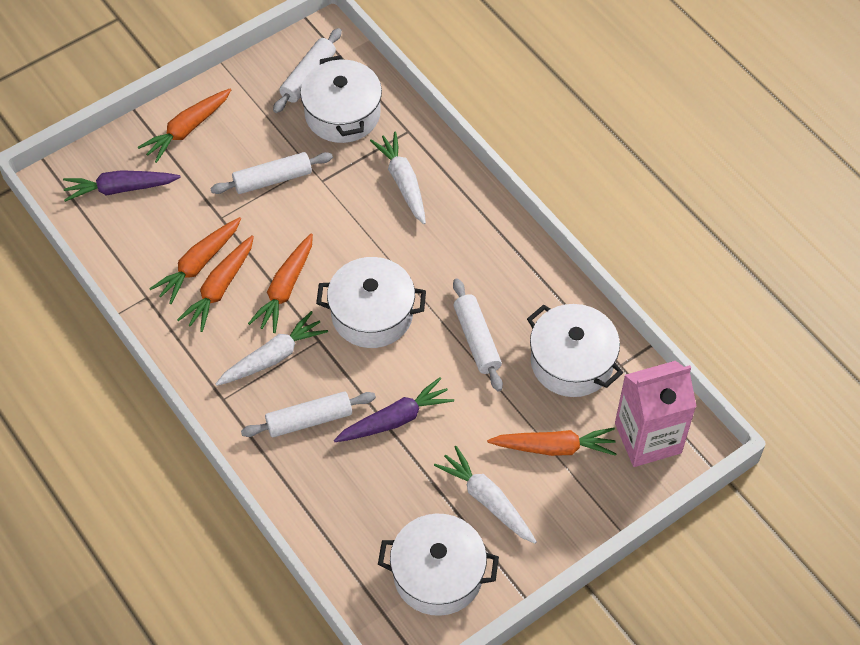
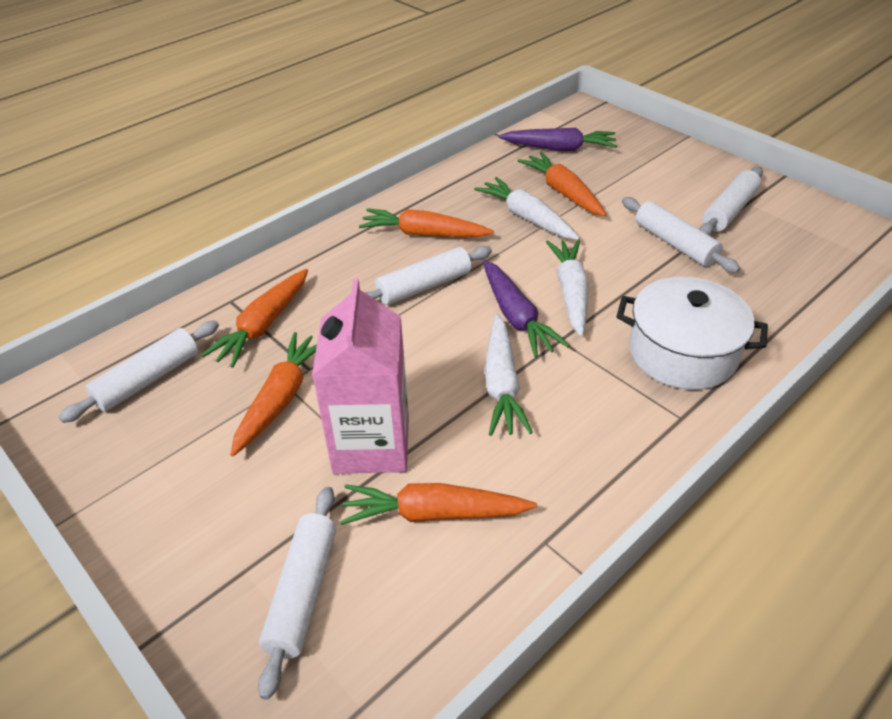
white pot: [300,55,382,143] [316,257,426,348] [378,514,499,616] [527,304,623,397] = 4 -> [616,277,768,390] = 1
white rolling pin: [210,152,333,194] [241,391,376,437] [273,28,342,113] [453,278,503,392] = 4 -> [59,320,219,423] [258,486,336,700] [364,246,492,305] [622,197,740,273] [699,167,763,236] = 5

